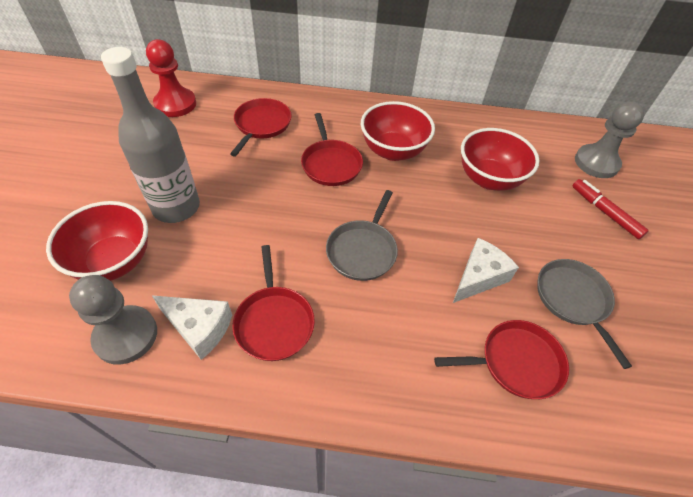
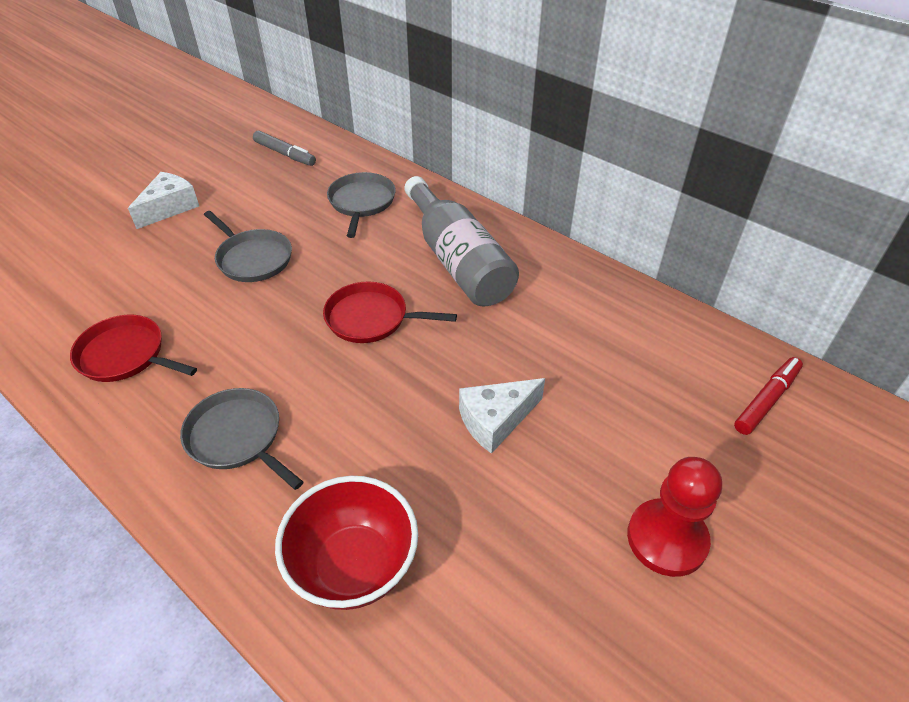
grey marker: none = 0 -> [253,131,316,166] = 1
grey pan: [326,190,398,281] [537,259,632,369] = 2 -> [180,388,303,490] [204,211,292,282] [327,172,396,238] = 3
grey pawn: [69,275,157,365] [575,101,645,178] = 2 -> none = 0
red bowl: [46,201,148,281] [361,101,435,161] [461,128,539,191] = 3 -> [275,476,418,610] = 1
red pan: [230,98,292,157] [232,245,315,361] [301,113,363,186] [434,320,569,399] = 4 -> [70,315,197,382] [323,281,457,343] = 2

